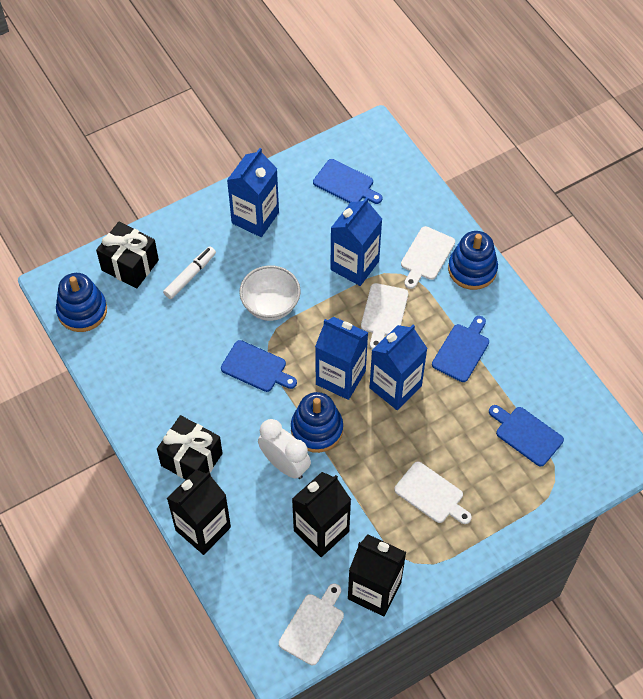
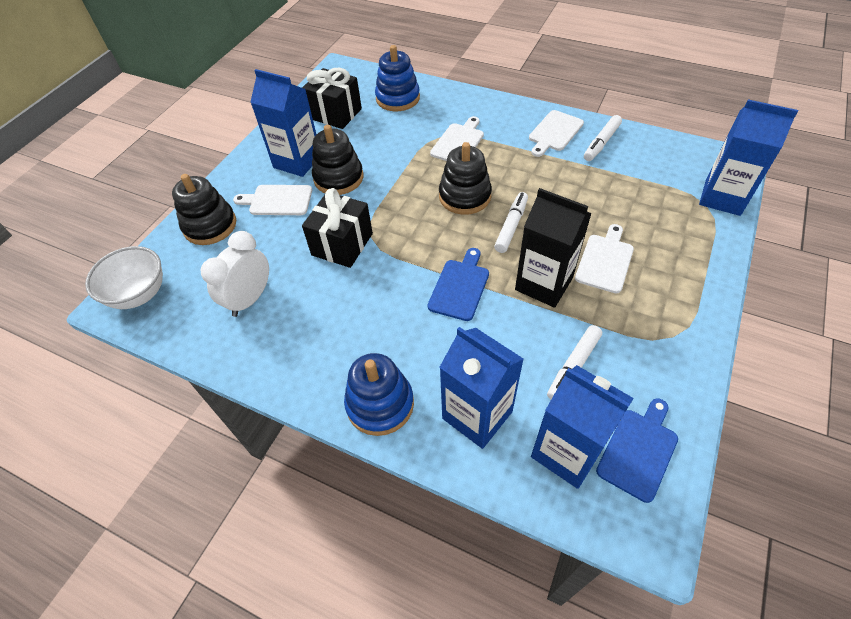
black carton: [167,470,231,555] [292,472,351,557] [348,534,406,617] = 3 -> [515,188,592,308] = 1
black stacking toy: none = 0 -> [172,174,236,245] [312,125,363,195] [439,142,492,215] = 3
blue cutting board: [221,340,297,392] [313,159,383,204] [432,316,489,382] [489,405,564,466] = 4 -> [428,248,489,321] [596,398,678,503] = 2
blue stacking toy: [56,273,107,332] [291,392,343,453] [448,231,498,290] = 3 -> [344,353,414,436] [375,45,420,111] = 2
white marker: [163,246,216,299] = 1 -> [494,192,528,253] [547,325,602,399] [584,115,622,161] = 3

